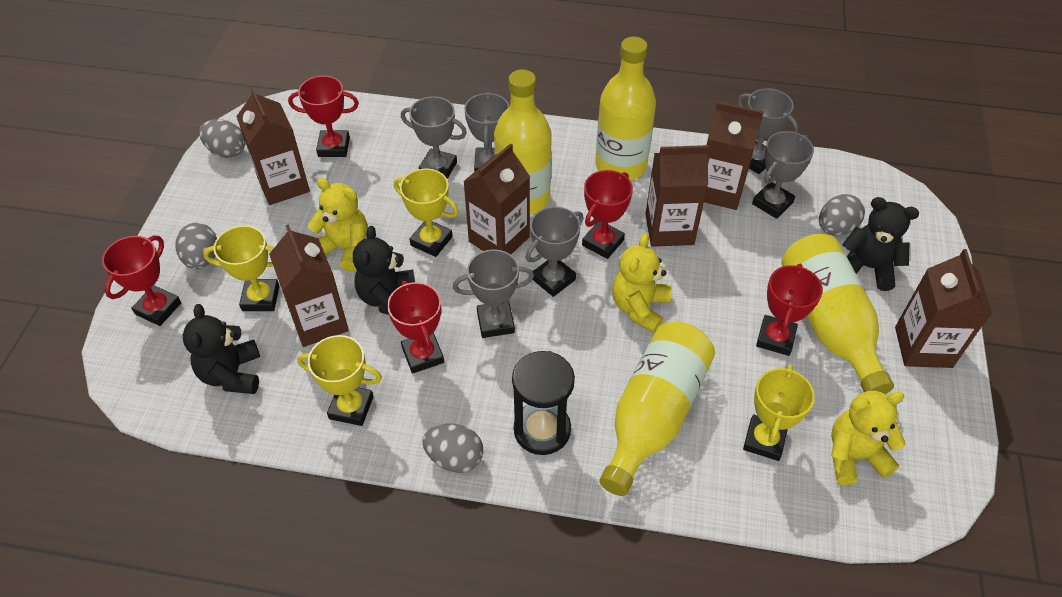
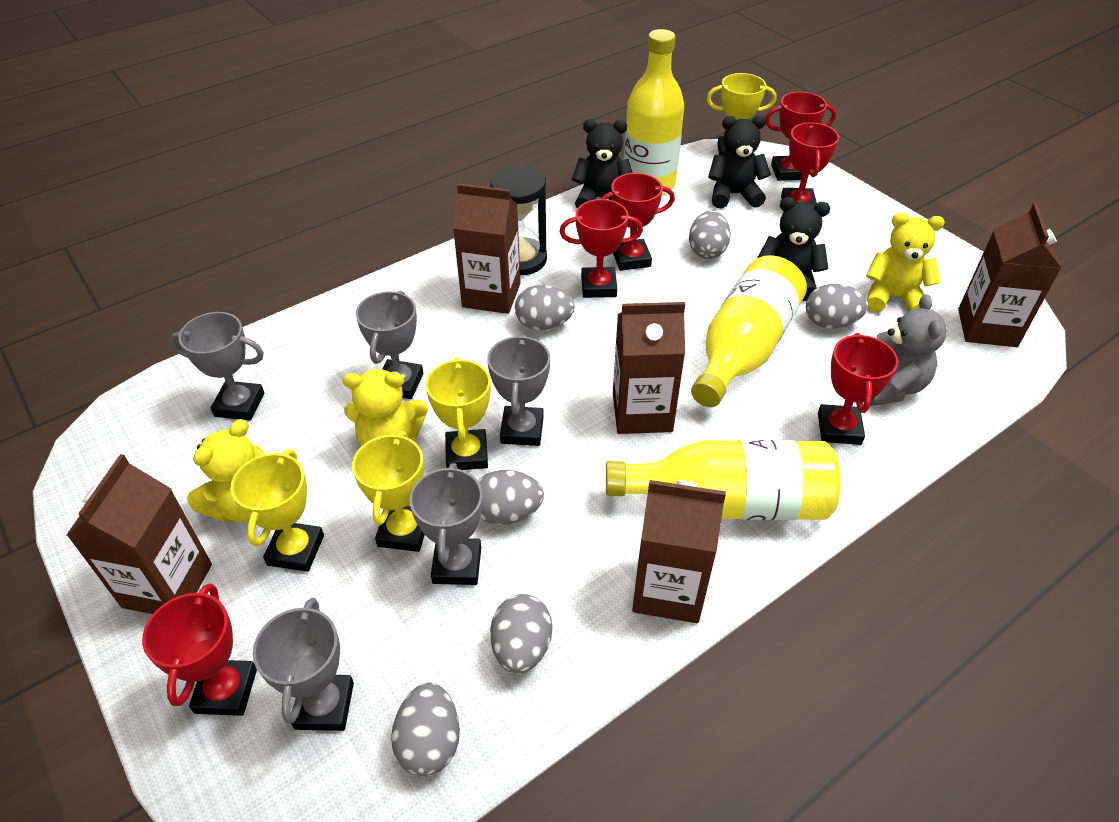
brown carton: [236,87,310,205] [269,224,349,347] [463,143,530,254] [645,145,709,247] [704,101,764,210] [895,249,992,368] = 6 -> [67,454,212,614] [453,183,521,314] [613,302,685,434] [632,480,726,623] [958,203,1061,347] = 5
grey egg: [175,223,217,269] [199,119,246,158] [422,424,484,473] [819,194,865,235] = 4 -> [391,683,460,777] [478,470,544,525] [490,594,552,674] [515,285,575,330] [689,211,731,259] [806,284,868,328] = 6
grey teddy bear: none = 0 -> [870,294,947,406] = 1
grey trophy: [401,96,467,179] [453,249,534,338] [464,92,509,172] [525,206,584,297] [737,88,798,174] [752,131,814,219] = 6 -> [170,312,264,420] [253,598,354,731] [356,290,423,399] [410,463,483,585] [487,334,550,446] = 5
red trophy: [102,235,181,326] [288,76,359,157] [387,281,444,373] [582,170,633,259] [756,264,823,356] = 5 -> [142,583,257,716] [559,199,643,298] [600,173,675,271] [765,92,836,181] [781,122,839,206] [818,333,898,445] = 6
yellow bottle: [494,69,552,214] [595,37,656,181] [600,322,715,496] [781,234,894,394] = 4 -> [606,440,841,520] [624,29,684,195] [691,255,807,407] = 3

